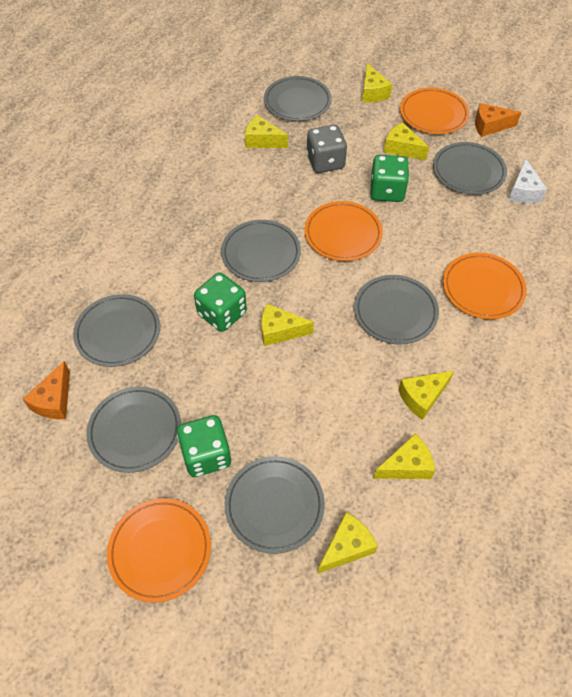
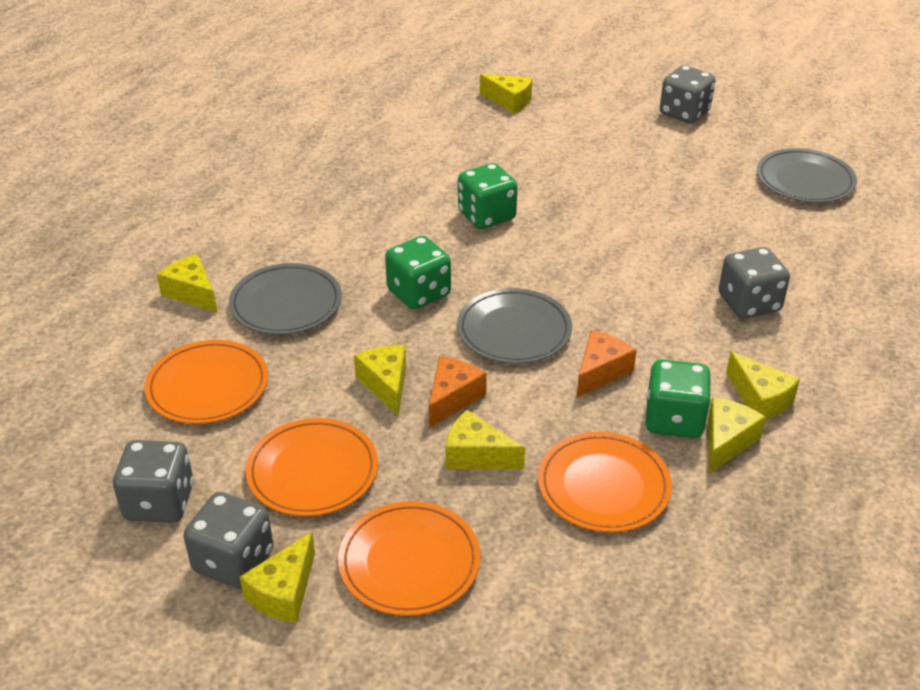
grey dice: [306,125,347,173] = 1 -> [113,440,194,523] [183,492,273,588] [660,65,716,123] [719,247,790,319] = 4
grey plate: [73,294,160,367] [86,386,181,473] [221,220,301,282] [225,456,325,554] [264,76,332,121] [354,275,439,345] [433,142,507,195] = 7 -> [229,263,342,335] [457,288,572,364] [757,148,857,203] = 3
white cheese: [509,158,547,204] = 1 -> none = 0

